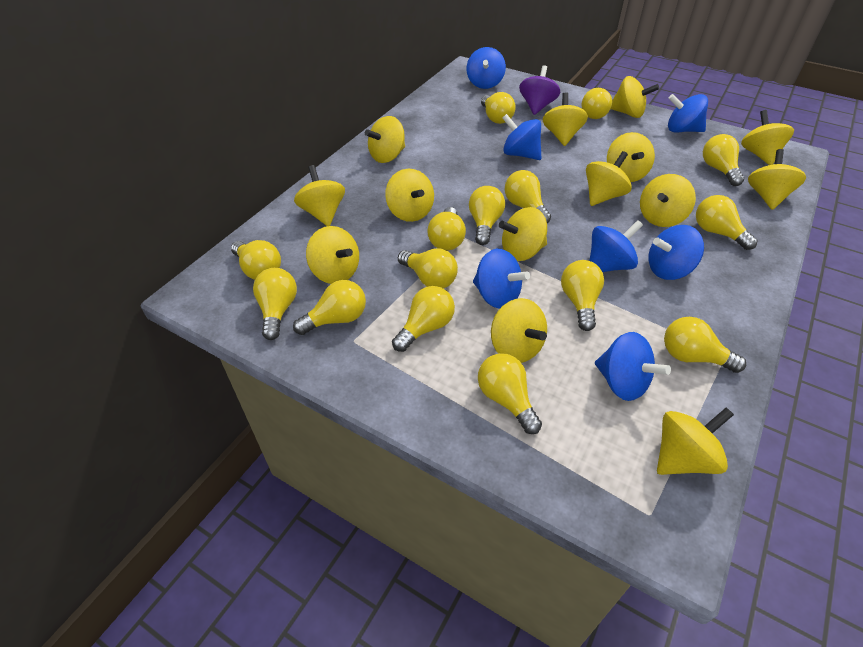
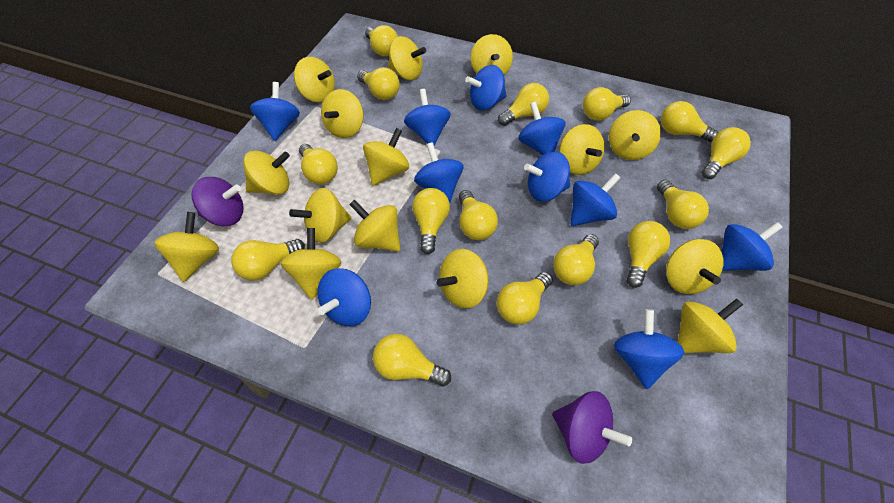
blue spinning top: [467,47,506,89] [473,249,530,309] [502,114,541,160] [589,220,643,272] [595,332,671,401] [648,225,704,280] [668,94,708,133] = 7 -> [250,82,300,141] [317,268,371,326] [404,89,451,146] [414,142,464,203] [465,65,507,110] [518,102,565,155] [524,152,570,202] [571,173,620,226] [614,309,684,389] [721,222,783,271] = 10
purple spinning top: [519,65,560,115] = 1 -> [191,177,244,226] [552,391,632,464] = 2
yellow spinning top: [294,165,345,226] [306,226,359,284] [365,116,405,163] [385,169,434,222] [491,298,547,363] [499,207,547,261] [543,92,588,146] [586,151,632,206] [607,132,655,182] [611,76,659,118] [640,174,696,227] [657,408,734,475] [741,110,794,165] [748,149,806,210] = 14 -> [154,212,219,282] [243,151,290,195] [281,228,341,300] [289,188,351,243] [294,57,335,103] [321,89,364,138] [349,200,400,252] [363,128,409,186] [388,36,426,80] [437,249,489,308] [471,34,513,75] [559,124,605,175] [609,110,661,160] [666,239,724,294] [678,298,743,353] = 15

